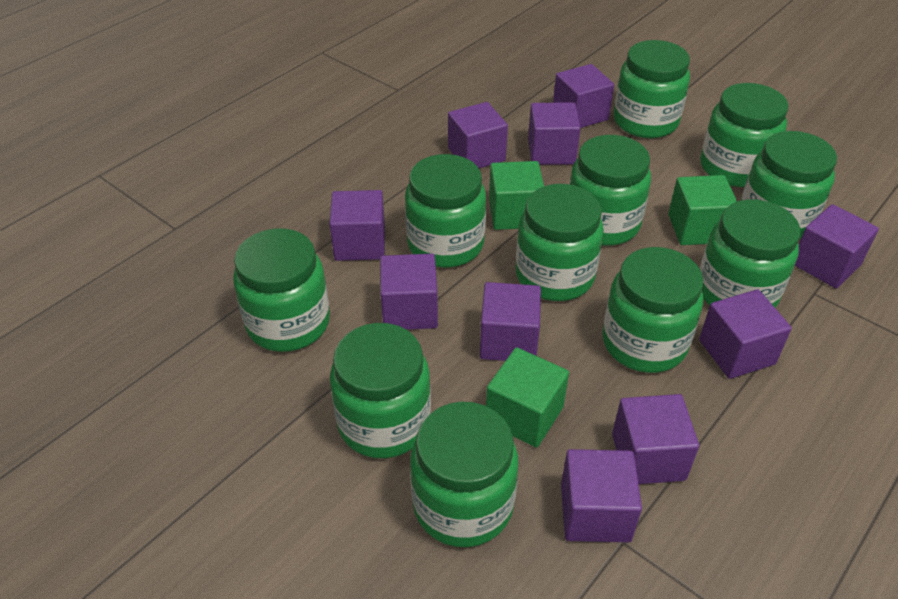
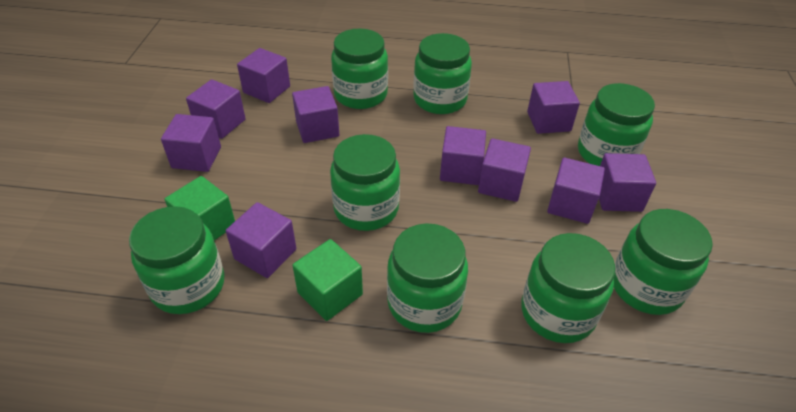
green cube: [486,347,569,448] [489,161,544,230] [668,175,737,245] = 3 -> [165,176,235,240] [292,239,363,321] = 2
green jar: [233,228,330,352] [330,323,431,458] [405,154,486,268] [410,402,518,547] [516,184,604,301] [569,135,651,246] [602,247,704,373] [614,40,690,138] [700,83,789,187] [700,199,801,308] [741,131,837,239] = 11 -> [129,206,224,314] [330,134,400,231] [331,28,388,109] [387,223,468,333] [413,33,472,114] [521,233,616,343] [578,83,655,166] [614,209,713,315] = 8

